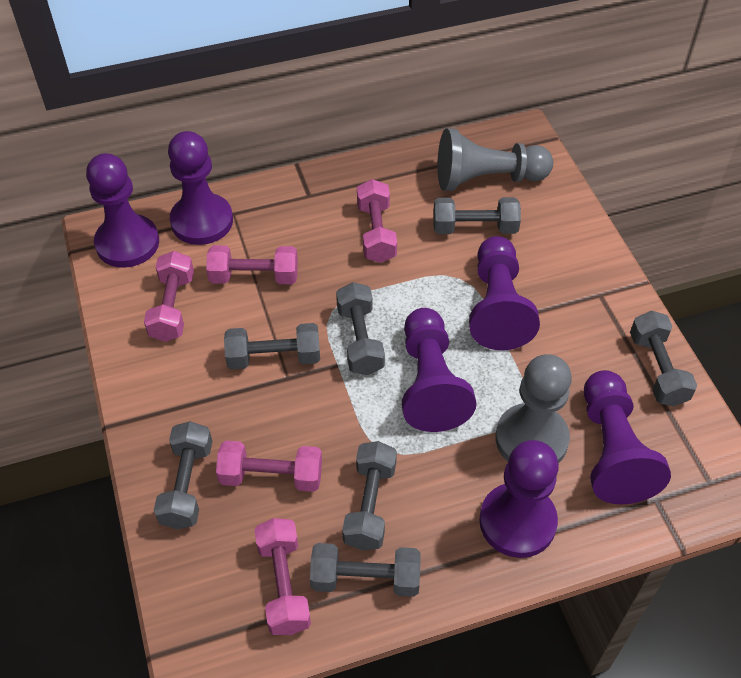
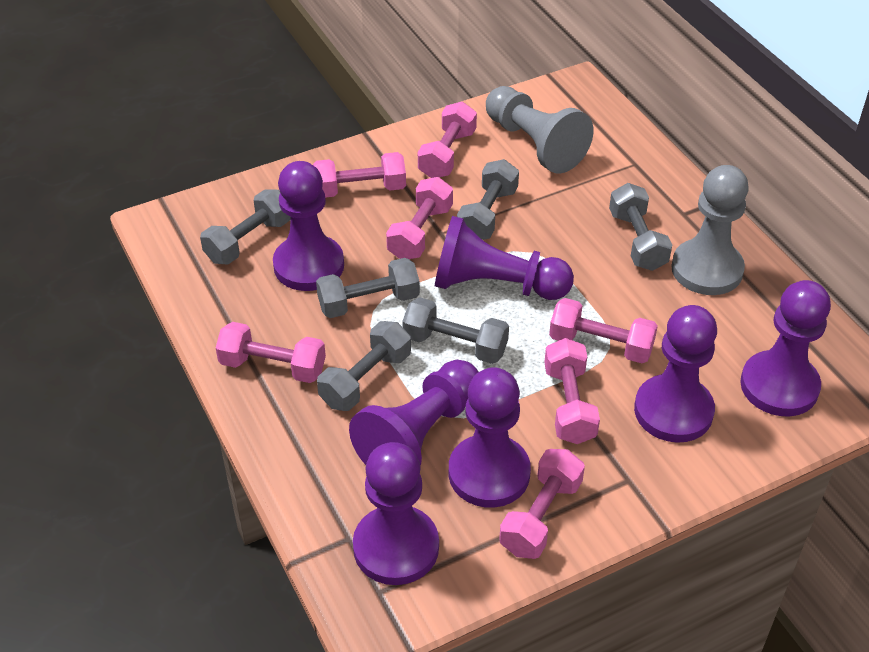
grey dumbbell: [154,421,212,529] [224,323,320,370] [310,543,420,597] [336,282,385,375] [342,441,397,550] [433,197,521,234] [630,311,697,407] = 7 -> [200,190,291,264] [316,258,420,318] [317,321,411,411] [402,297,509,364] [457,159,519,240] [609,183,672,271] = 6
pink dumbbell: [144,251,194,342] [206,245,298,284] [216,441,322,492] [254,518,311,635] [357,179,397,263] = 5 -> [216,322,326,383] [313,152,406,198] [386,177,453,259] [418,102,477,178] [499,449,585,559] [544,338,600,444] [549,298,658,363] = 7
purple pawn: [86,153,159,268] [168,131,233,245] [402,308,476,432] [469,236,540,350] [479,440,559,558] [584,370,671,504] = 6 -> [273,161,344,291] [349,360,478,466] [353,442,439,585] [435,216,574,300] [449,367,531,508] [634,305,717,443] [740,280,831,416] = 7

